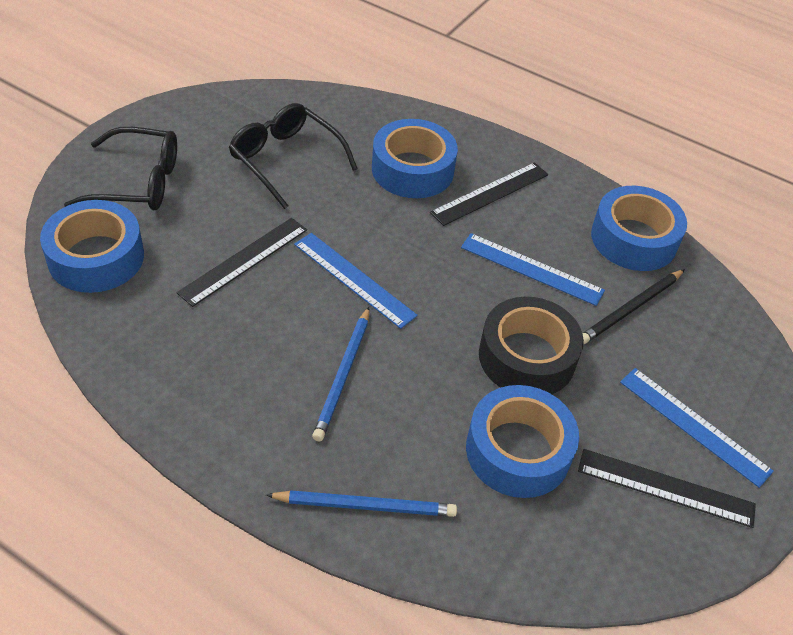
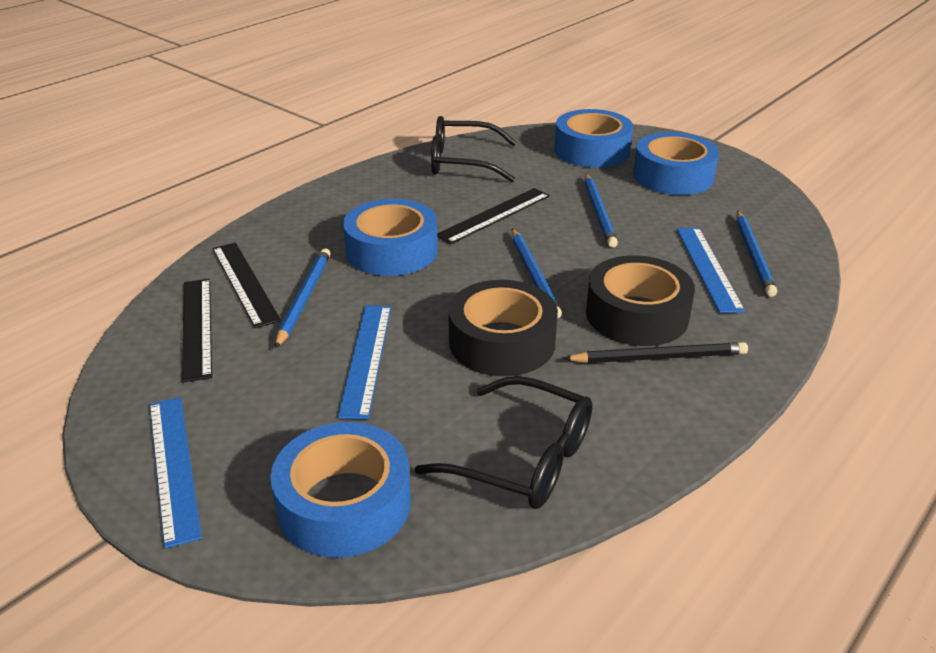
black tape: [479,297,584,394] = 1 -> [448,280,558,376] [586,255,695,346] = 2
blue pencil: [266,490,457,517] [312,307,369,441] = 2 -> [275,248,331,349] [512,228,562,318] [585,174,618,248] [736,210,777,297] = 4

